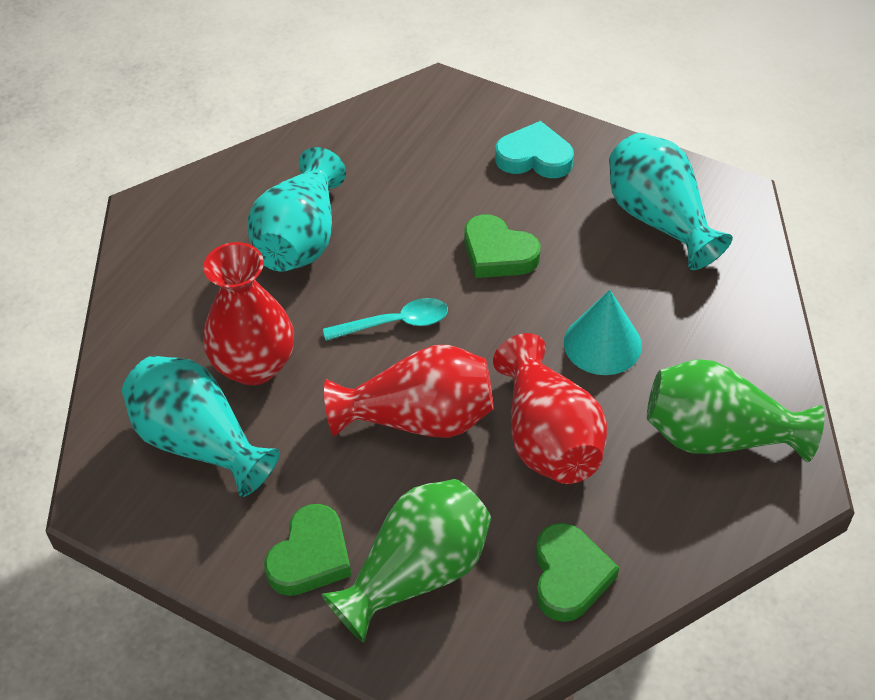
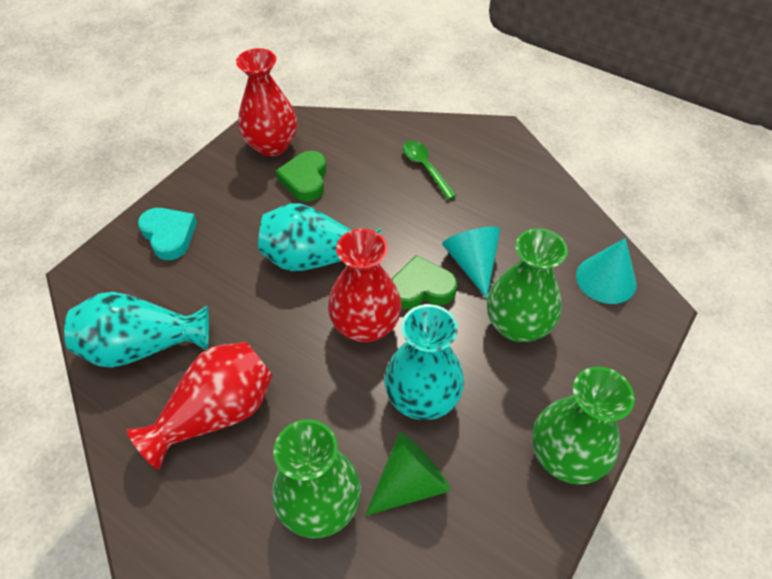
green cone: none = 0 -> [365,432,451,516] = 1
green heart: [264,504,351,596] [464,215,540,278] [536,523,619,622] = 3 -> [276,151,327,202] [392,255,457,309] = 2
green spoon: none = 0 -> [403,141,457,200] = 1
green vase: [321,479,491,643] [647,359,824,463] = 2 -> [272,419,361,538] [487,228,568,342] [532,367,635,485] = 3
turquoise cone: [564,290,642,375] = 1 -> [442,227,500,298] [576,238,637,304] = 2
turquoise spoon: [323,298,448,341] = 1 -> none = 0

